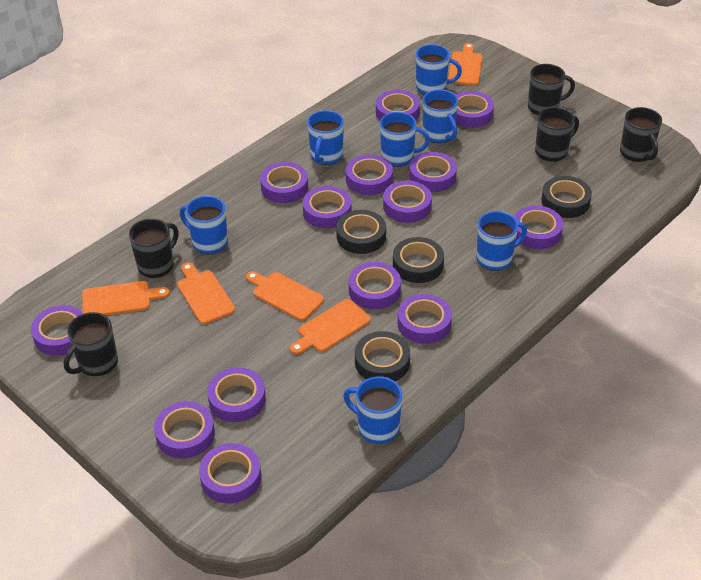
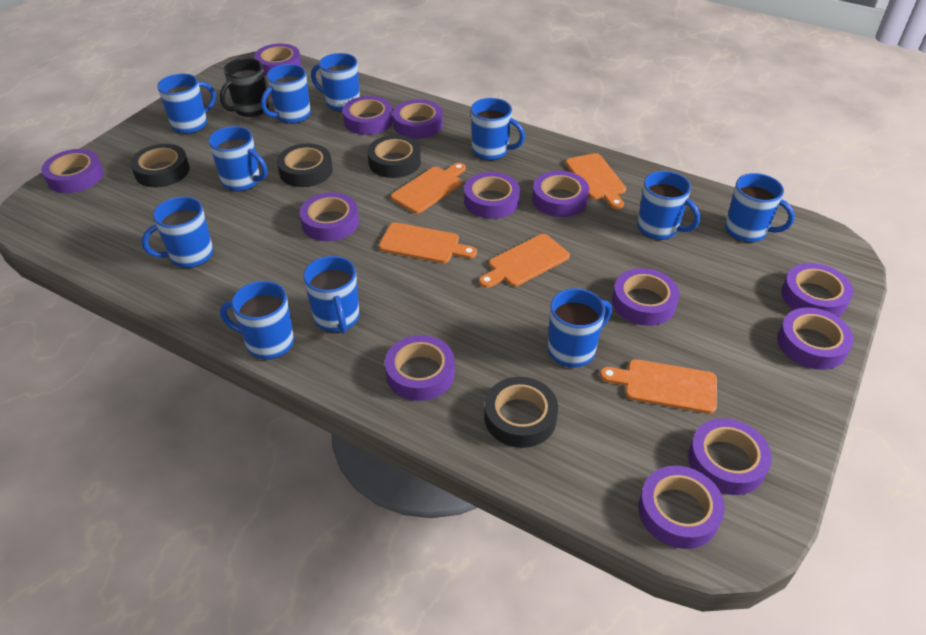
black mug: [63,312,118,376] [129,218,179,278] [528,64,575,115] [535,107,579,162] [620,107,662,162] = 5 -> [220,58,269,117] = 1
blue mug: [180,196,228,255] [308,110,344,165] [343,376,402,444] [380,112,430,167] [416,44,462,95] [423,89,458,143] [476,211,527,271] = 7 -> [141,197,213,268] [157,74,216,134] [208,126,267,191] [220,281,294,360] [261,64,311,124] [303,256,360,333] [311,53,360,112] [471,98,525,160] [548,288,612,368] [637,171,700,240] [725,173,795,243] = 11
purple tape: [31,305,83,356] [154,401,215,459] [199,443,261,504] [207,367,266,422] [260,162,308,203] [303,186,351,229] [346,155,393,195] [349,262,401,309] [376,90,420,121] [383,180,432,223] [398,294,452,344] [409,152,457,192] [456,91,494,128] [514,205,563,249] = 14 -> [41,149,104,193] [254,44,302,76] [299,192,359,241] [343,96,393,135] [385,335,455,401] [393,99,443,139] [464,172,520,219] [532,171,589,217] [612,268,679,326] [638,466,725,549] [688,418,772,495] [777,307,854,370] [781,263,853,317] = 13

